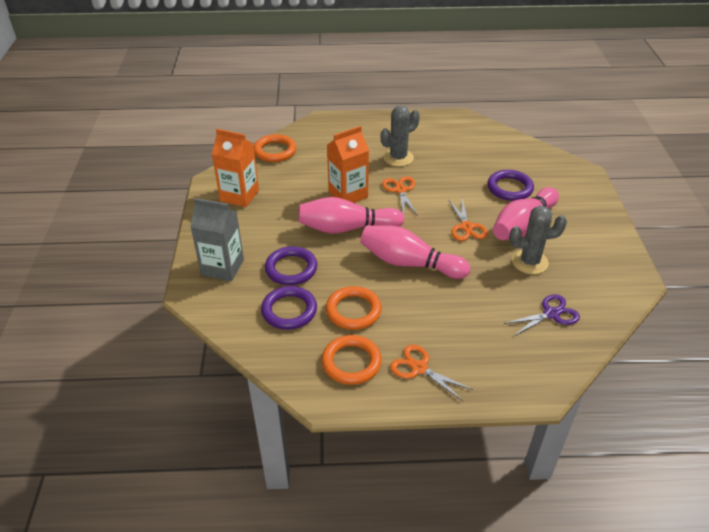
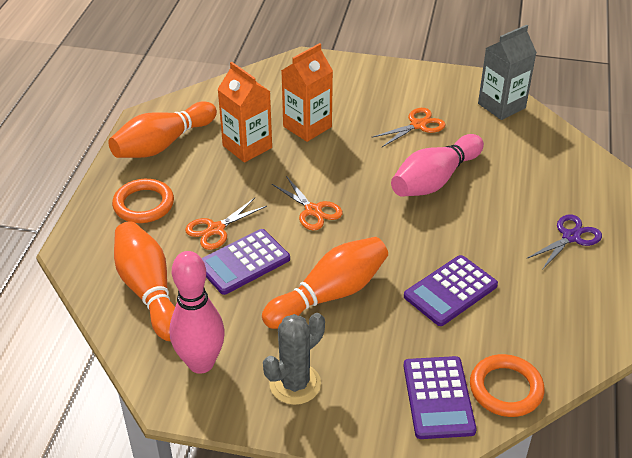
grey cactus: [381,105,420,166] [509,206,567,274] = 2 -> [263,313,325,405] = 1
orange bowling pin: none = 0 -> [108,102,217,158] [114,221,175,341] [262,237,388,329] = 3
orange ring: [254,134,296,162] [322,335,382,385] [326,286,382,330] = 3 -> [112,179,174,223] [470,354,545,417] = 2
pink bowling pin: [298,197,405,234] [360,225,470,279] [493,187,559,240] = 3 -> [169,251,225,374] [391,134,484,197] = 2
purple calculator: none = 0 -> [202,229,290,295] [403,356,477,439] [404,255,498,326] = 3
purple ring: [261,286,317,330] [265,246,317,285] [487,170,534,201] = 3 -> none = 0

